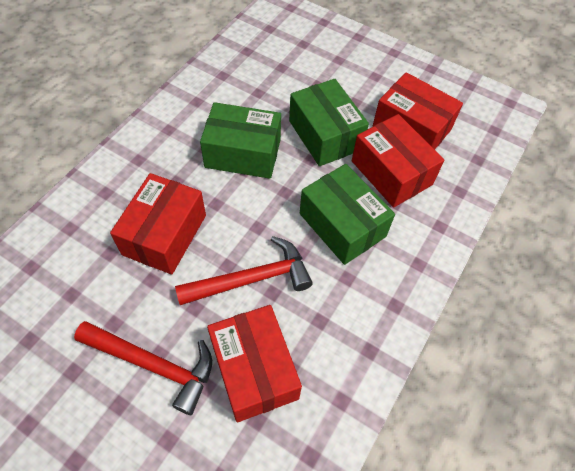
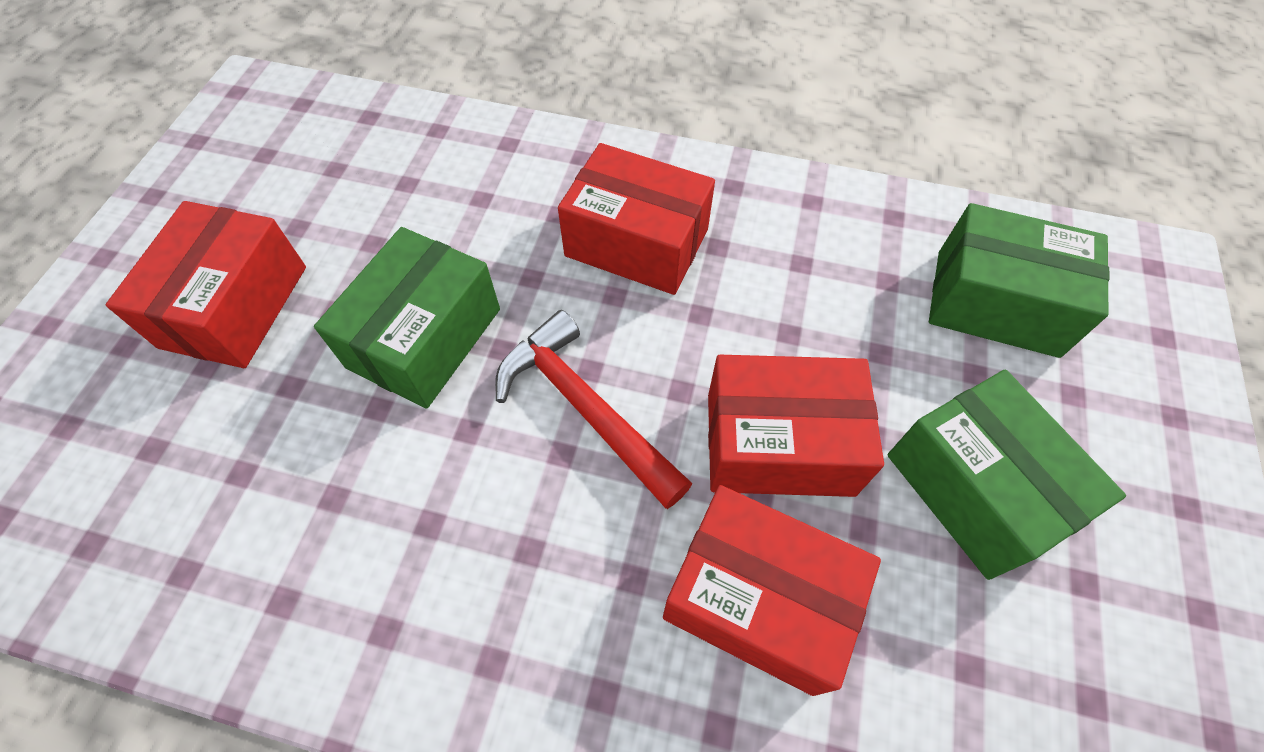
red hammer: [74,321,212,415] [175,236,313,305] = 2 -> [495,310,693,509] = 1

